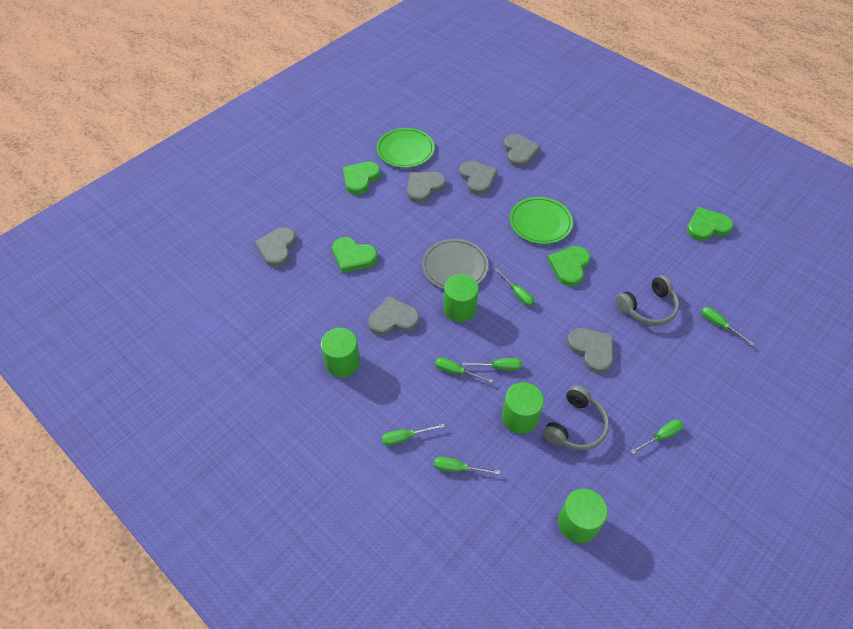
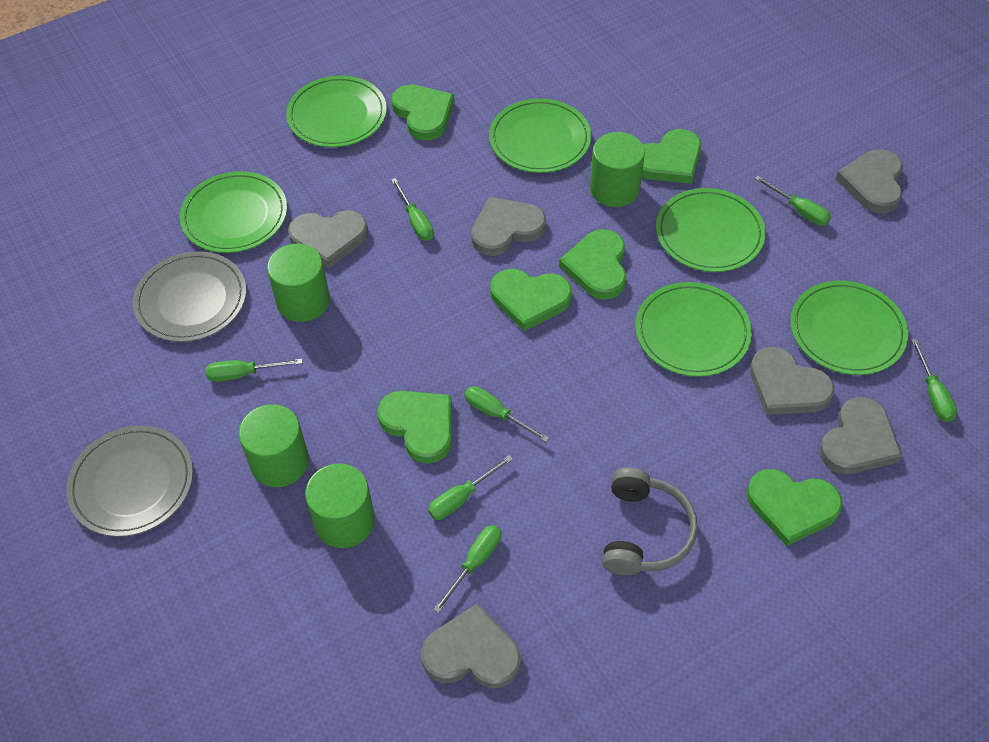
green heart: [332,237,378,273] [343,162,380,195] [548,246,590,287] [687,207,733,241] = 4 -> [377,391,452,464] [391,84,455,141] [490,269,572,331] [559,229,627,300] [642,129,701,184] [747,469,843,546] = 6
green plate: [376,128,434,168] [509,197,573,244] = 2 -> [180,171,287,253] [286,75,387,147] [489,98,591,173] [635,282,752,377] [656,188,766,272] [790,281,908,375] = 6
grey headphones: [543,385,609,451] [616,275,679,326] = 2 -> [602,467,698,575] = 1
grey plate: [422,239,488,289] = 1 -> [66,425,193,537] [133,251,246,342] = 2

